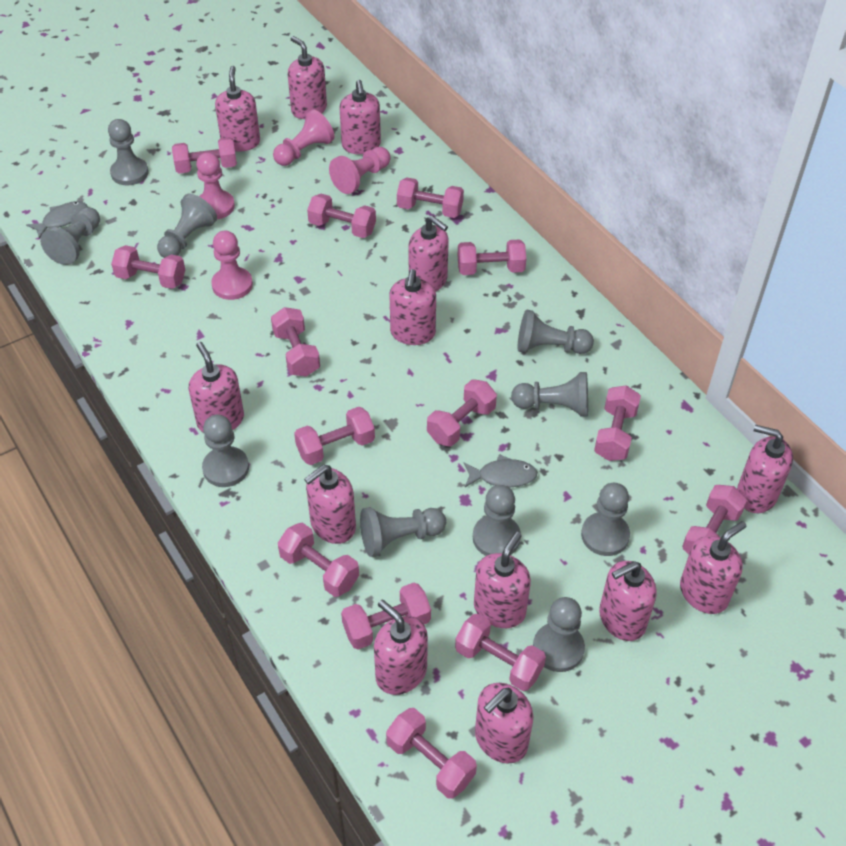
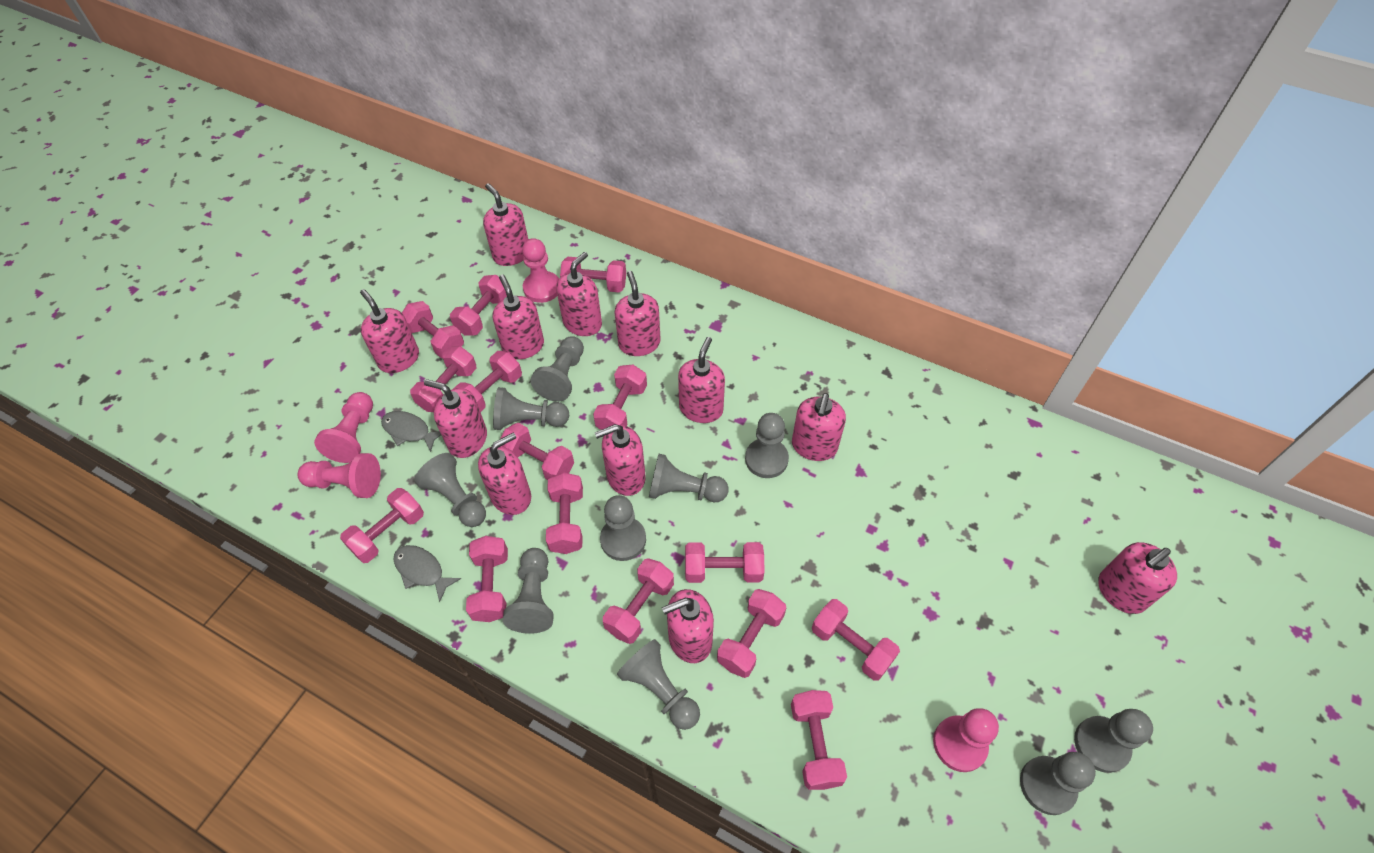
pink dumbbell: [111,245,185,289] [172,137,237,174] [271,307,320,377] [278,523,359,597] [294,407,375,465] [307,194,376,238] [341,583,431,650] [386,708,477,799] [397,177,464,218] [427,379,497,447] [455,614,546,691] [457,239,526,275] [594,385,641,461] [682,485,747,554] = 14 -> [340,488,424,563] [402,301,464,358] [410,346,476,412] [450,275,507,336] [453,351,522,412] [466,536,508,622] [500,423,574,480] [546,472,583,554] [560,257,626,293] [593,365,647,430] [603,558,674,644] [685,542,764,583] [717,589,786,678] [791,690,847,790] [812,599,900,681] = 15
pink soap dispenser: [189,342,244,433] [215,66,260,151] [288,36,327,119] [304,465,356,544] [340,80,381,154] [374,600,428,695] [390,269,436,345] [409,215,449,292] [474,532,531,628] [475,683,533,764] [599,561,657,641] [680,521,746,614] [737,425,793,513] = 13 -> [360,289,419,373] [424,379,487,458] [478,433,531,515] [483,183,529,266] [492,275,544,360] [556,252,602,336] [595,424,646,496] [614,271,661,356] [662,589,714,663] [678,337,725,423] [792,393,846,461] [1098,542,1177,614] = 12

